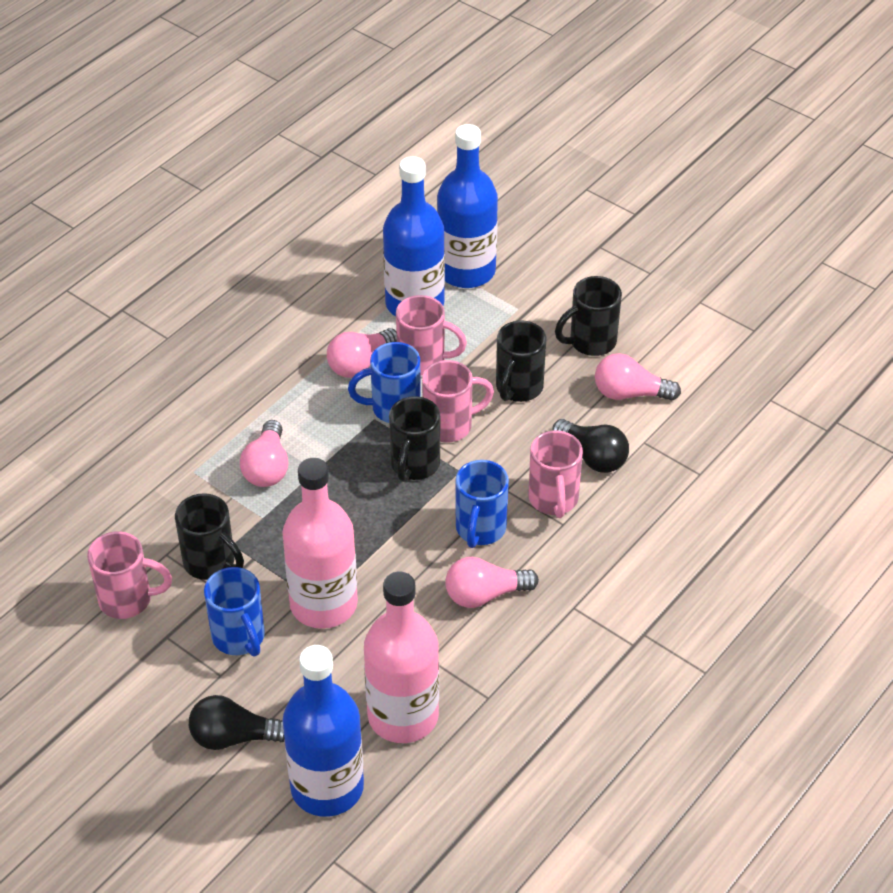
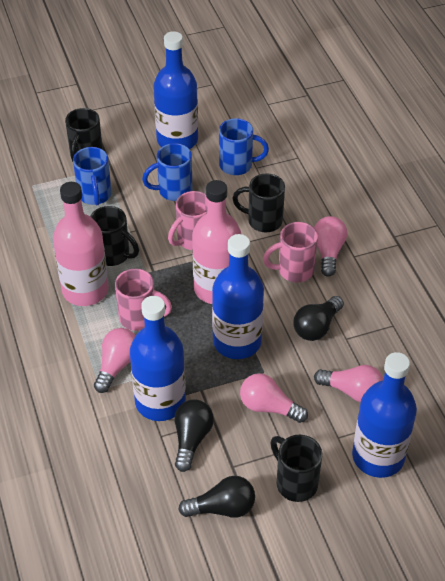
black light bulb: [189,695,284,750] [552,419,629,473] = 2 -> [175,400,214,472] [178,476,255,518] [293,296,344,341] = 3
blue bottle: [283,645,364,817] [383,156,445,316] [437,124,498,288] = 3 -> [130,296,186,421] [153,31,198,149] [212,234,264,359] [352,352,417,478] = 4
pink mug: [87,531,172,619] [396,295,467,376] [422,360,494,442] [529,431,583,518] = 4 -> [115,269,172,331] [168,191,208,250] [263,222,318,282] = 3

